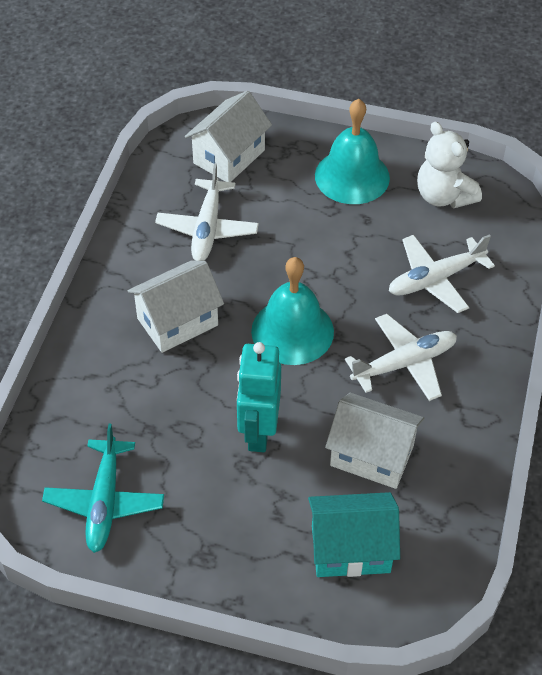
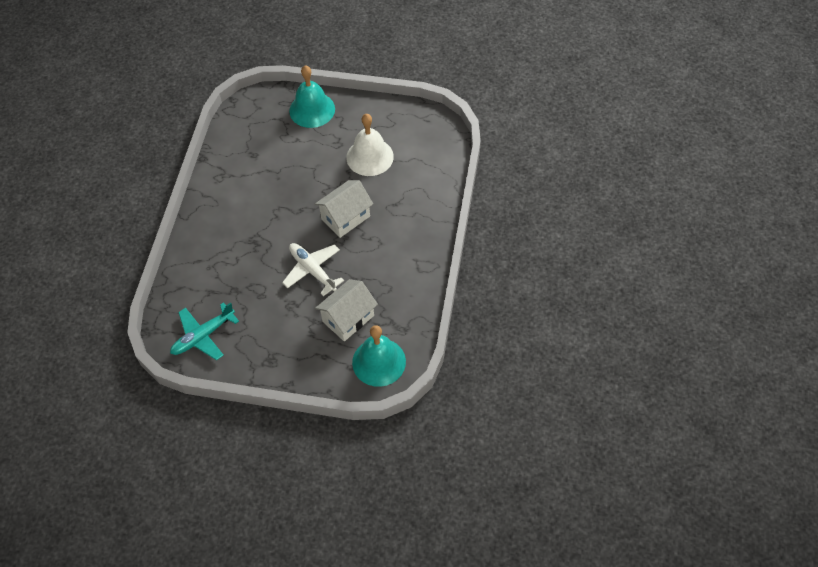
turquoise house: [308,492,400,577] = 1 -> none = 0
turquoise robot: [237,342,281,452] = 1 -> none = 0
white bell: none = 0 -> [346,114,394,176] = 1
white house: [127,261,224,353] [185,91,272,182] [325,393,424,489] = 3 -> [315,180,373,238] [315,279,378,342] = 2
white plane: [155,163,259,261] [345,314,457,401] [389,234,495,313] = 3 -> [282,243,344,296] = 1
white teddy bear: [417,122,482,208] = 1 -> none = 0

